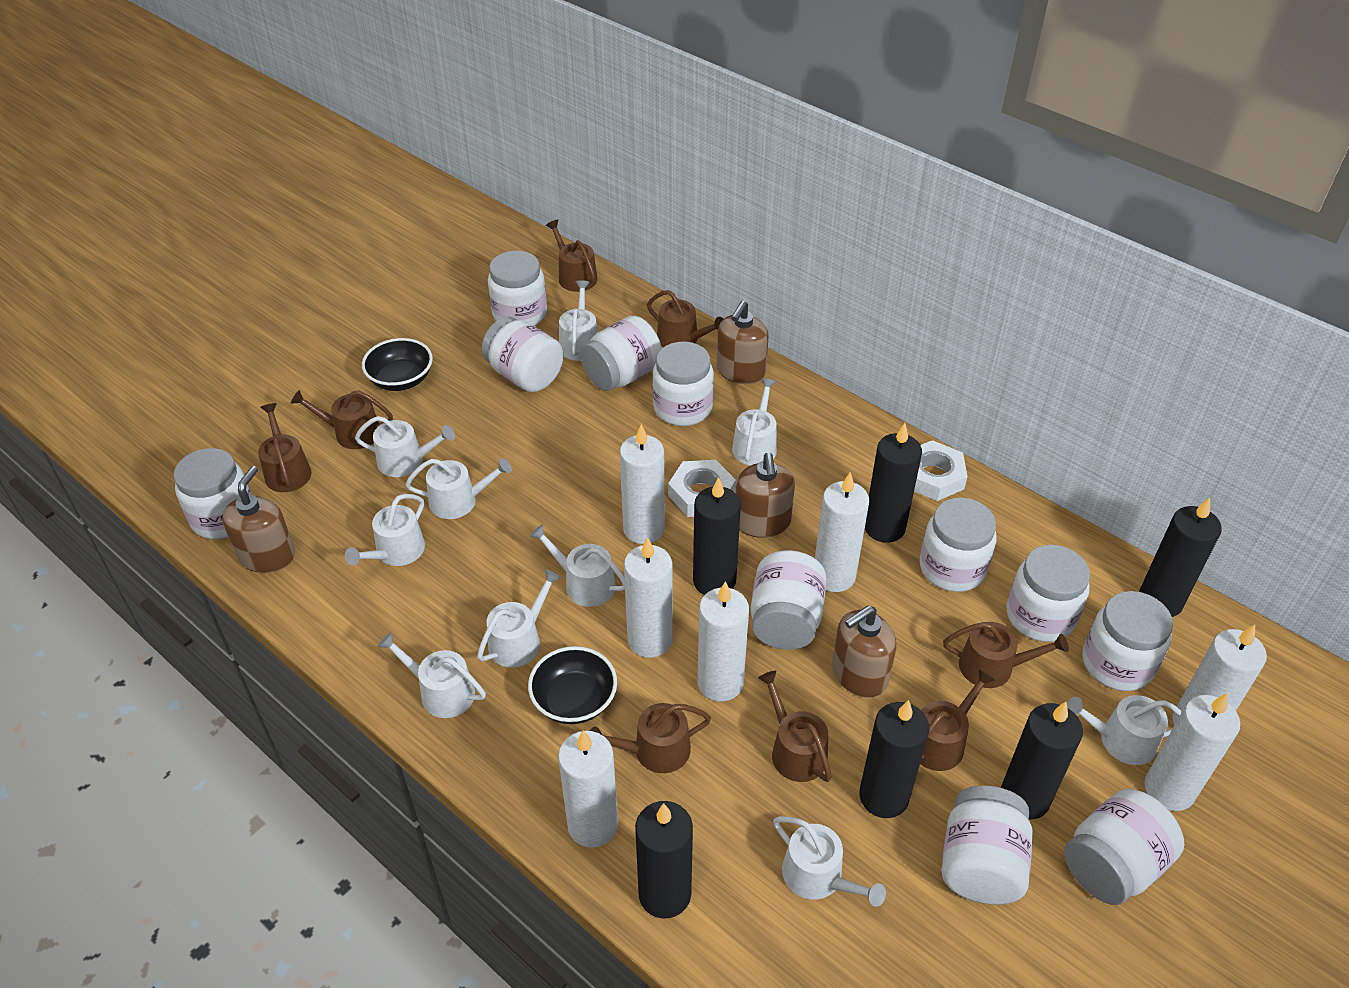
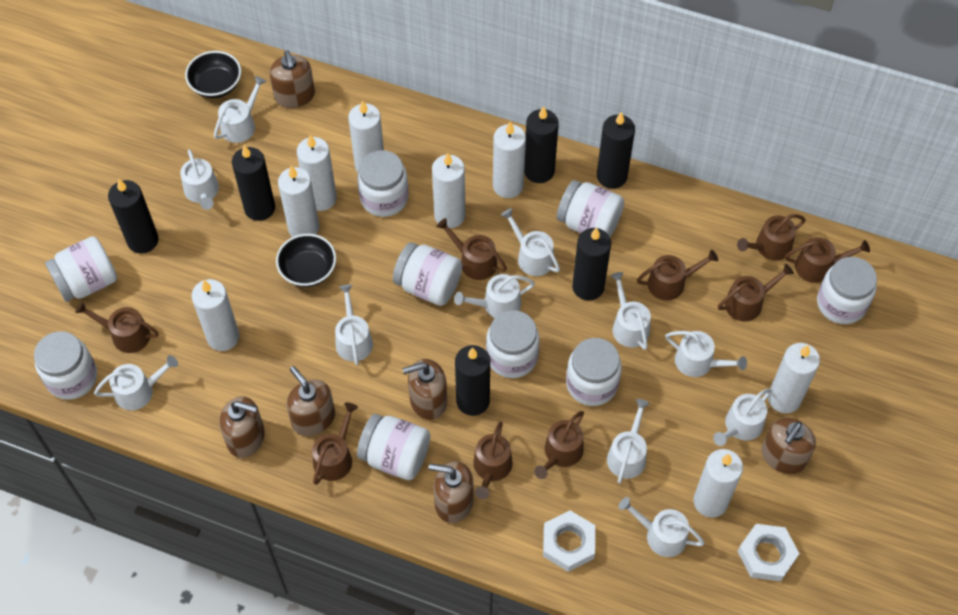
brown soap dispenser: [222,466,295,573] [717,301,769,384] [736,453,795,538] [832,606,896,698] = 4 -> [219,396,265,458] [270,50,315,108] [286,366,335,436] [403,359,447,420] [429,461,474,523] [761,418,816,474] = 6
brown watering can: [258,403,311,492] [291,390,393,449] [546,220,598,292] [590,703,711,773] [647,290,723,347] [758,671,832,782] [920,669,995,771] [943,622,1069,688] = 8 -> [75,301,159,353] [312,402,358,485] [436,218,507,280] [473,421,513,499] [534,411,584,479] [637,250,718,301] [718,263,794,322] [737,214,806,260] [785,237,870,283] = 9
white candle: [558,730,618,848] [620,424,665,544] [624,537,673,658] [697,581,749,701] [815,472,869,592] [1144,693,1240,811] [1173,625,1267,725] = 7 -> [192,279,239,351] [278,165,319,237] [297,135,337,211] [348,100,384,172] [432,153,465,228] [493,122,526,198] [693,449,743,518] [768,343,820,413] = 8
white jar: [174,448,252,539] [482,317,563,392] [488,251,547,326] [580,315,662,391] [652,342,714,426] [751,550,826,650] [920,498,996,592] [941,785,1033,905] [1006,545,1090,642] [1064,789,1185,905] [1082,591,1173,691] = 11 -> [34,331,97,400] [45,236,117,302] [357,150,409,217] [357,414,430,480] [393,242,462,306] [486,310,540,378] [557,180,624,237] [566,338,622,406] [817,257,877,324] = 9
white watering can: [345,494,425,566] [355,416,455,477] [378,632,486,718] [405,458,512,519] [477,569,561,668] [529,524,625,607] [559,280,598,361] [732,378,777,466] [773,816,886,907] [1067,695,1182,765] = 10 -> [94,355,178,410] [180,149,219,210] [214,76,266,143] [335,284,373,366] [454,274,535,318] [501,208,560,276] [607,399,650,484] [610,272,651,350] [619,497,705,557] [665,331,747,377] [713,388,771,446] = 11

